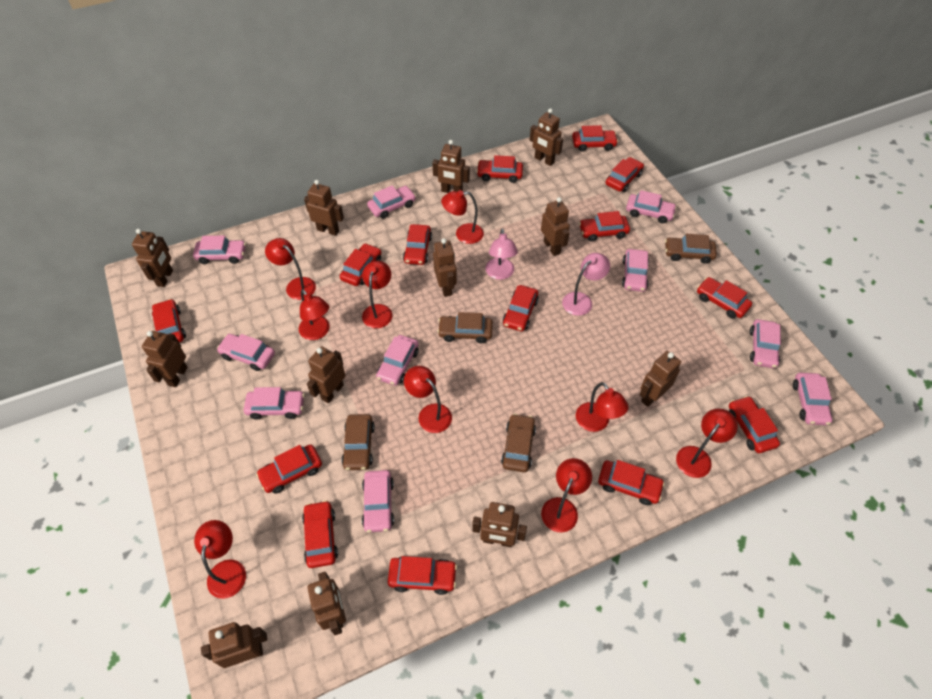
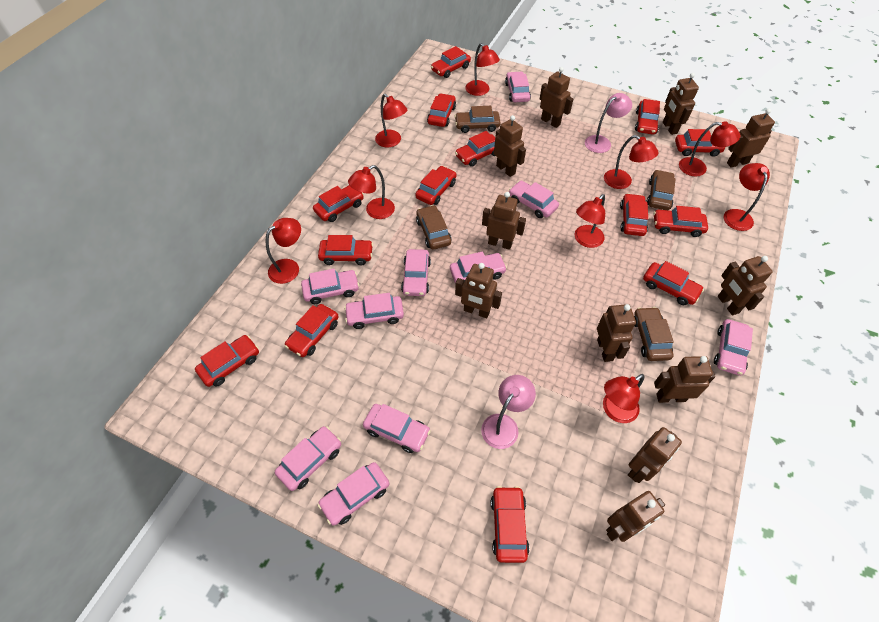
brown robot: [132,229,173,287] [142,331,188,387] [201,622,268,668] [304,180,344,236] [307,346,346,403] [308,572,346,635] [432,140,470,193] [433,238,457,297] [472,502,527,547] [530,108,563,166] [541,197,570,256] [640,351,681,407] = 12 -> [455,263,502,318] [482,192,526,250] [494,115,526,177] [540,67,573,128] [597,304,636,362] [606,491,665,542] [628,427,682,483] [654,356,715,403] [663,73,699,135] [718,256,773,315] [727,109,775,167] = 11

